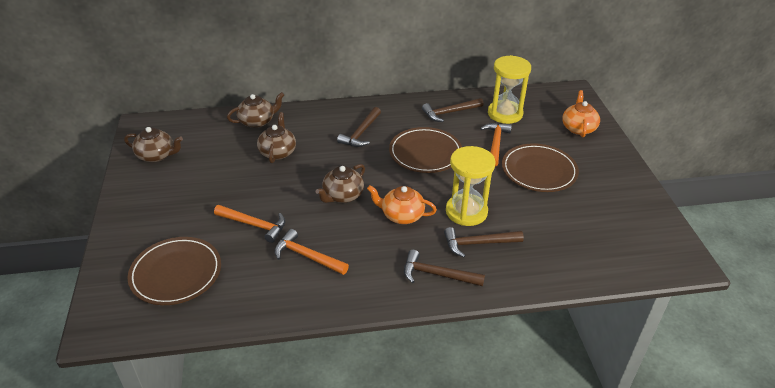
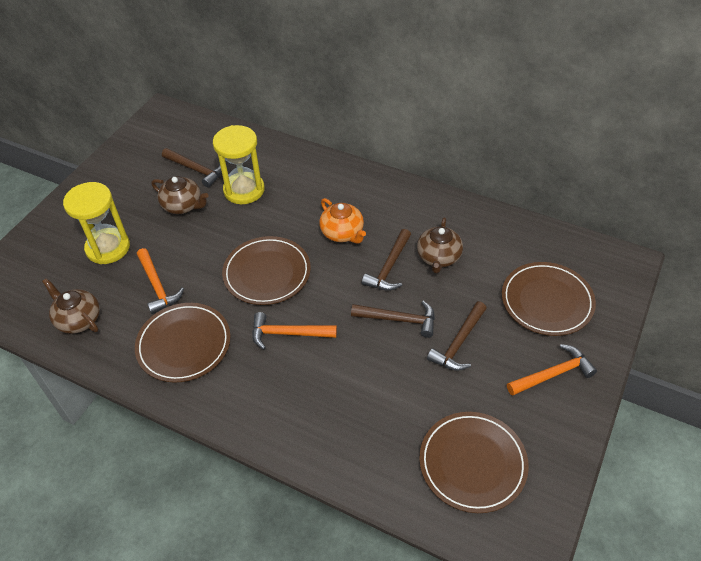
brown plate: [127,237,221,305] [389,127,462,173] [502,143,579,192] = 3 -> [135,303,231,383] [222,236,311,305] [419,412,529,513] [502,262,596,336] = 4
brown teapot: [124,127,183,162] [227,92,284,128] [257,112,296,163] [316,164,365,203] = 4 -> [42,278,100,334] [152,176,209,214] [417,217,463,273] = 3
orange teapot: [367,185,437,224] [562,90,600,138] = 2 -> [319,198,366,244] = 1

